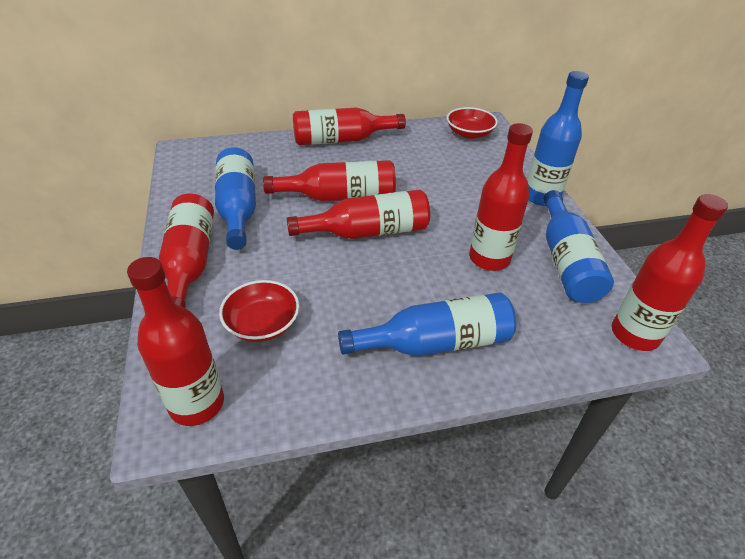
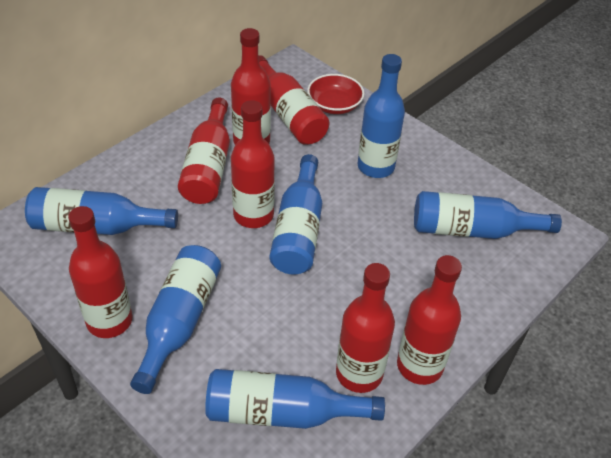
blue bottle: [215,147,256,250] [338,292,516,356] [527,71,589,206] [543,190,614,303] = 4 -> [25,187,178,235] [130,245,221,394] [205,369,385,429] [270,154,322,275] [358,54,405,178] [414,191,562,239] = 6
red bowl: [219,280,300,342] [447,107,498,139] = 2 -> [307,74,364,114] = 1

